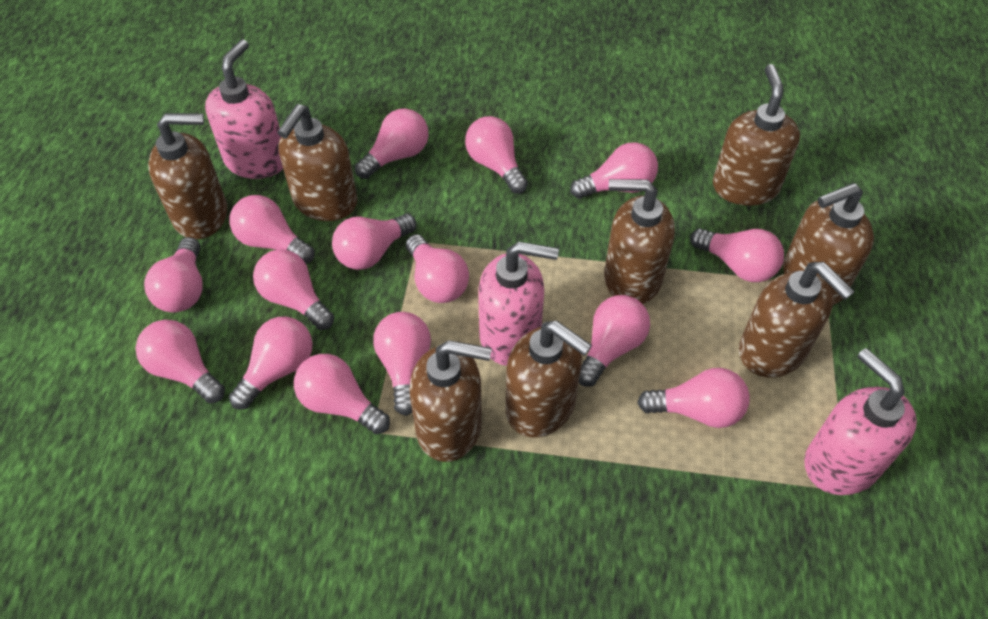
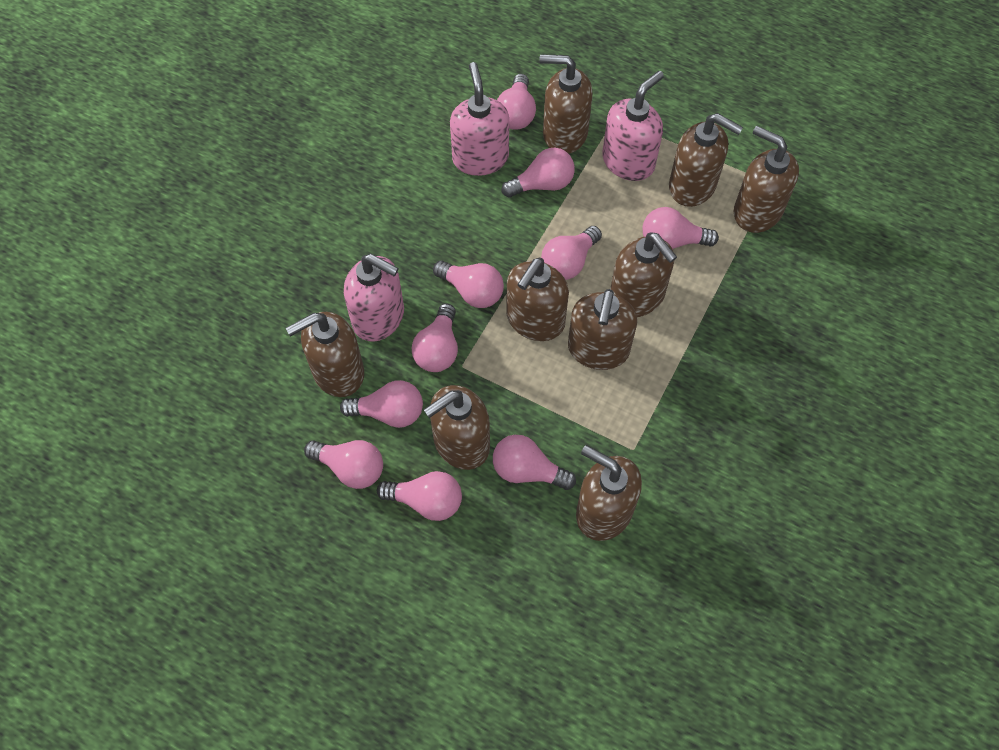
brown soap dispenser: [148,113,227,239] [277,104,357,221] [409,340,492,462] [505,321,592,437] [604,179,675,304] [713,64,800,206] [739,262,855,378] [783,183,874,305] = 8 -> [286,312,364,397] [424,385,490,470] [506,258,569,341] [540,54,593,154] [568,289,637,370] [576,445,642,541] [610,232,677,317] [669,113,743,207] [734,126,799,233] = 9
pink light bulb: [136,320,225,403] [144,237,203,313] [229,317,313,410] [230,195,315,264] [253,249,334,330] [294,354,390,434] [332,214,416,270] [355,108,429,179] [373,312,431,416] [406,234,469,303] [465,116,528,194] [570,142,658,199] [579,295,650,387] [637,368,750,428] [690,228,784,282] = 15 -> [304,440,383,489] [340,380,423,428] [377,471,462,521] [412,304,458,372] [433,260,504,308] [493,435,576,490] [497,74,536,130] [502,148,575,198] [541,226,602,280] [642,207,719,249] = 10

